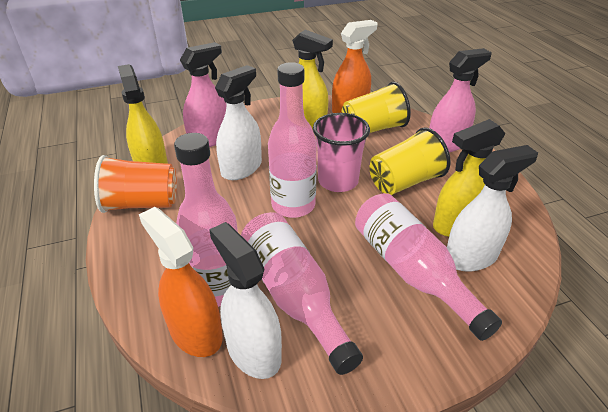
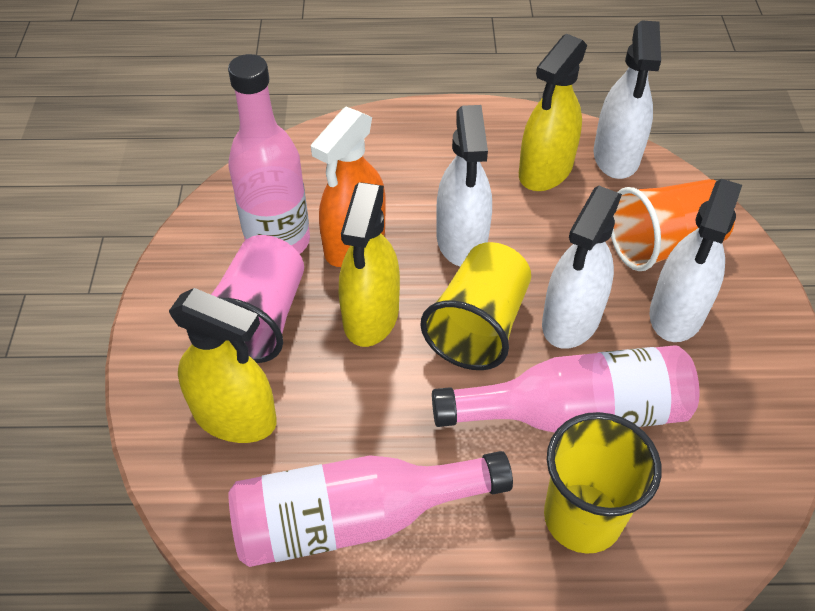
orange spray bottle: [139,207,223,357] [332,20,378,113] = 2 -> [311,107,386,267] = 1
pink bottle: [174,133,238,307] [241,212,363,375] [268,62,317,218] [355,193,502,341] = 4 -> [228,54,310,254] [229,451,513,567] [432,345,699,433] = 3
pink spray bottle: [180,42,226,147] [429,48,492,152] = 2 -> none = 0
white spray bottle: [209,222,282,379] [215,65,262,180] [447,145,538,272] = 3 -> [436,105,492,266] [542,186,622,349] [594,20,661,179] [650,179,742,342] = 4

